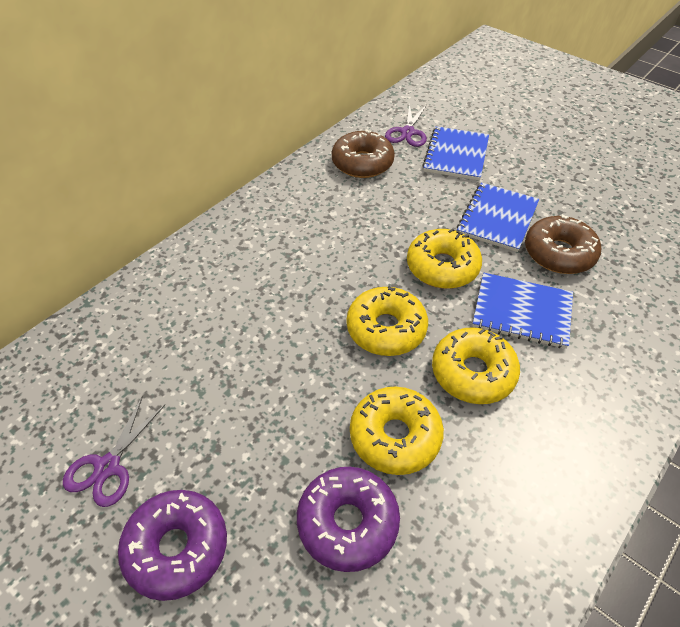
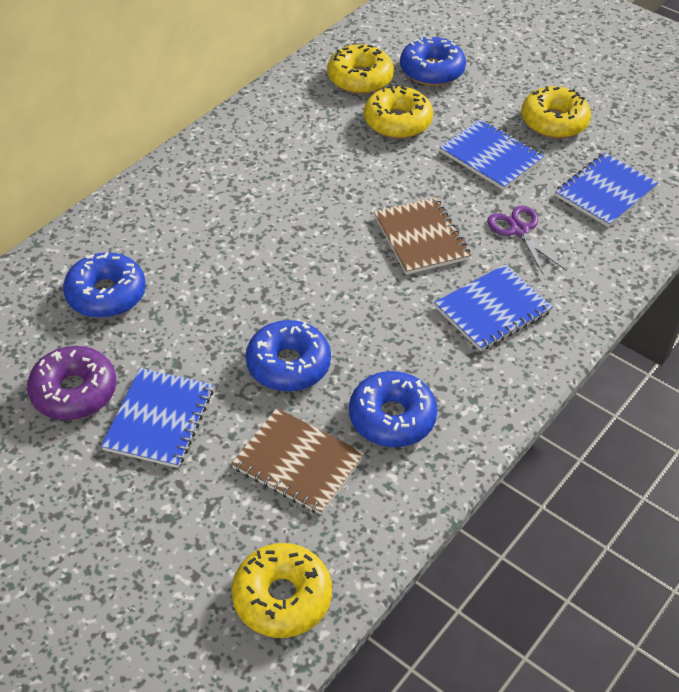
blue donut: none = 0 -> [63,252,146,318] [246,320,331,392] [349,371,438,447] [400,36,466,86] = 4
blue notebook: [422,126,489,180] [457,183,539,252] [472,273,573,349] = 3 -> [101,368,213,468] [434,265,553,351] [440,119,544,190] [555,153,658,227] = 4
brown donut: [332,129,395,178] [525,214,601,274] = 2 -> none = 0
brown notebook: none = 0 -> [231,408,365,515] [374,197,471,275] = 2
purple donut: [118,490,227,601] [297,467,400,572] = 2 -> [27,346,117,420] = 1
purple scissors: [63,396,165,507] [385,103,427,147] = 2 -> [487,206,564,275] = 1

